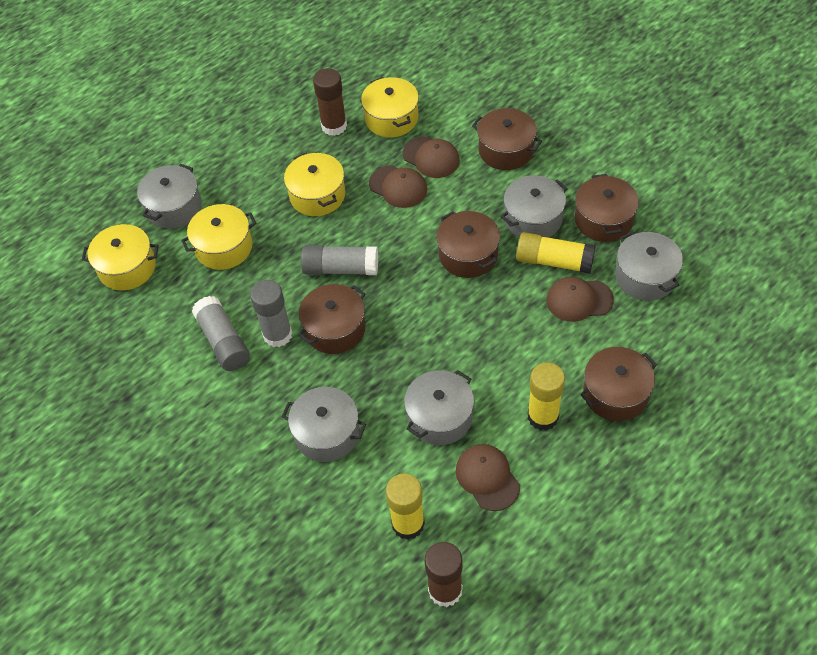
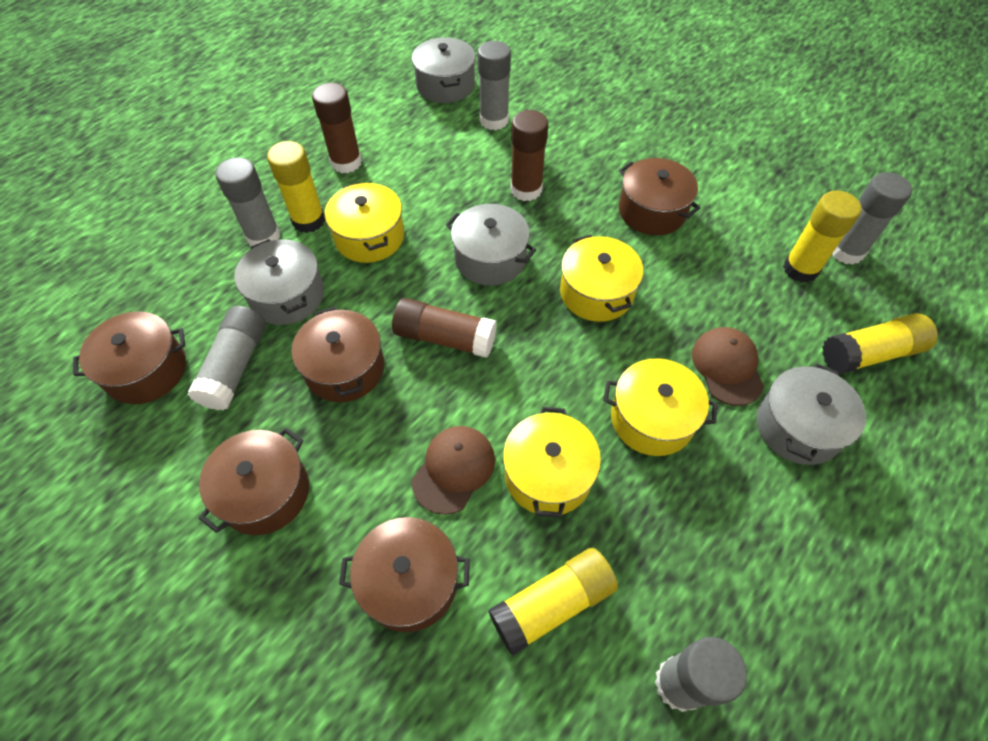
brown cap: [369,165,427,208] [403,136,460,178] [456,444,520,511] [546,277,614,322] = 4 -> [412,426,495,515] [692,327,764,406] = 2
brown glue stick: [313,68,347,136] [425,542,463,607] = 2 -> [312,83,362,173] [392,298,497,358] [511,110,548,201] = 3
grey glue stick: [192,296,250,371] [250,280,292,347] [301,245,378,275] = 3 -> [187,306,266,410] [216,157,281,246] [478,41,511,130] [655,637,747,712] [832,172,912,265] = 5
grey pot: [137,164,202,229] [282,387,366,462] [404,370,474,445] [501,175,568,238] [615,231,683,301] = 5 -> [234,239,324,325] [412,37,476,103] [446,204,536,286] [757,363,866,465] = 4
yellow glue stick: [386,473,425,540] [516,232,596,274] [528,362,565,431] = 3 -> [267,141,325,233] [488,548,618,656] [783,191,862,283] [822,313,938,374] = 4

